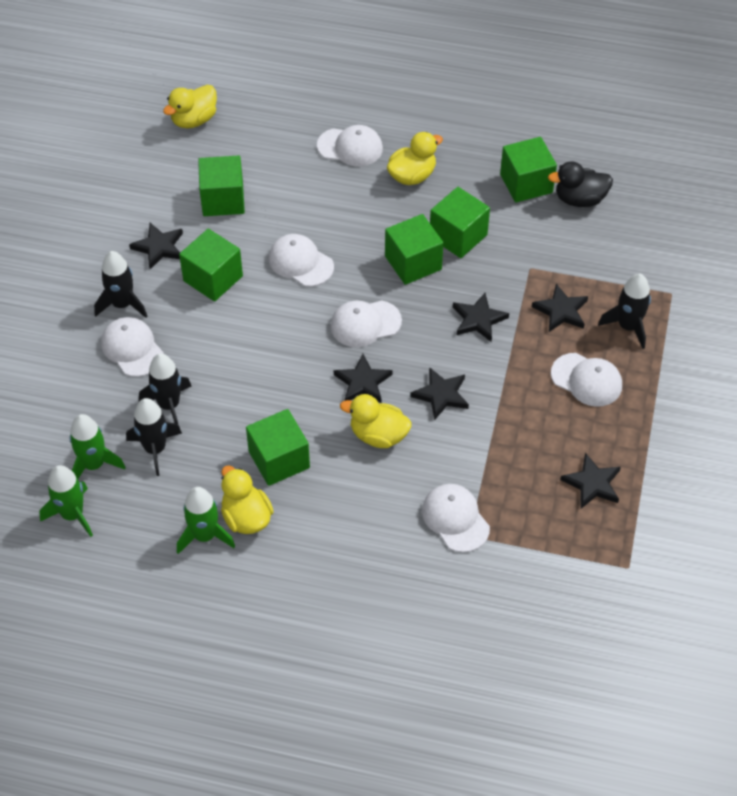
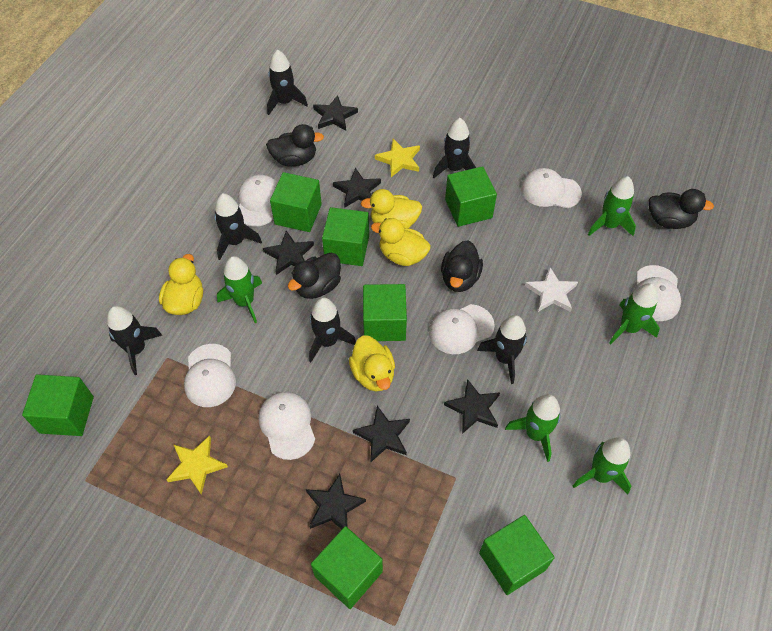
black duck: [548,161,613,207] = 1 -> [266,124,324,166] [288,253,341,299] [441,240,483,292] [648,189,714,229] = 4
black rocket: [94,251,147,318] [126,398,182,476] [139,353,191,424] [598,274,651,349] = 4 -> [107,306,163,375] [214,193,262,260] [267,50,308,115] [309,297,356,362] [433,118,476,178] [477,315,527,384] = 6
green cube: [179,229,243,302] [198,155,245,216] [246,409,310,486] [385,214,444,285] [430,187,490,258] [500,137,557,203] = 6 -> [22,374,94,436] [270,172,322,232] [311,526,383,609] [322,207,369,266] [363,284,407,341] [445,166,497,227] [479,515,555,595] = 7
green rocket: [39,465,93,537] [70,414,126,479] [177,487,235,554] = 3 -> [217,256,262,323] [505,394,561,462] [573,437,631,494] [588,176,636,236] [609,283,660,344] = 5
white star: none = 0 -> [525,267,578,312] = 1
yellow star: none = 0 -> [166,435,228,495] [375,139,420,177] = 2

